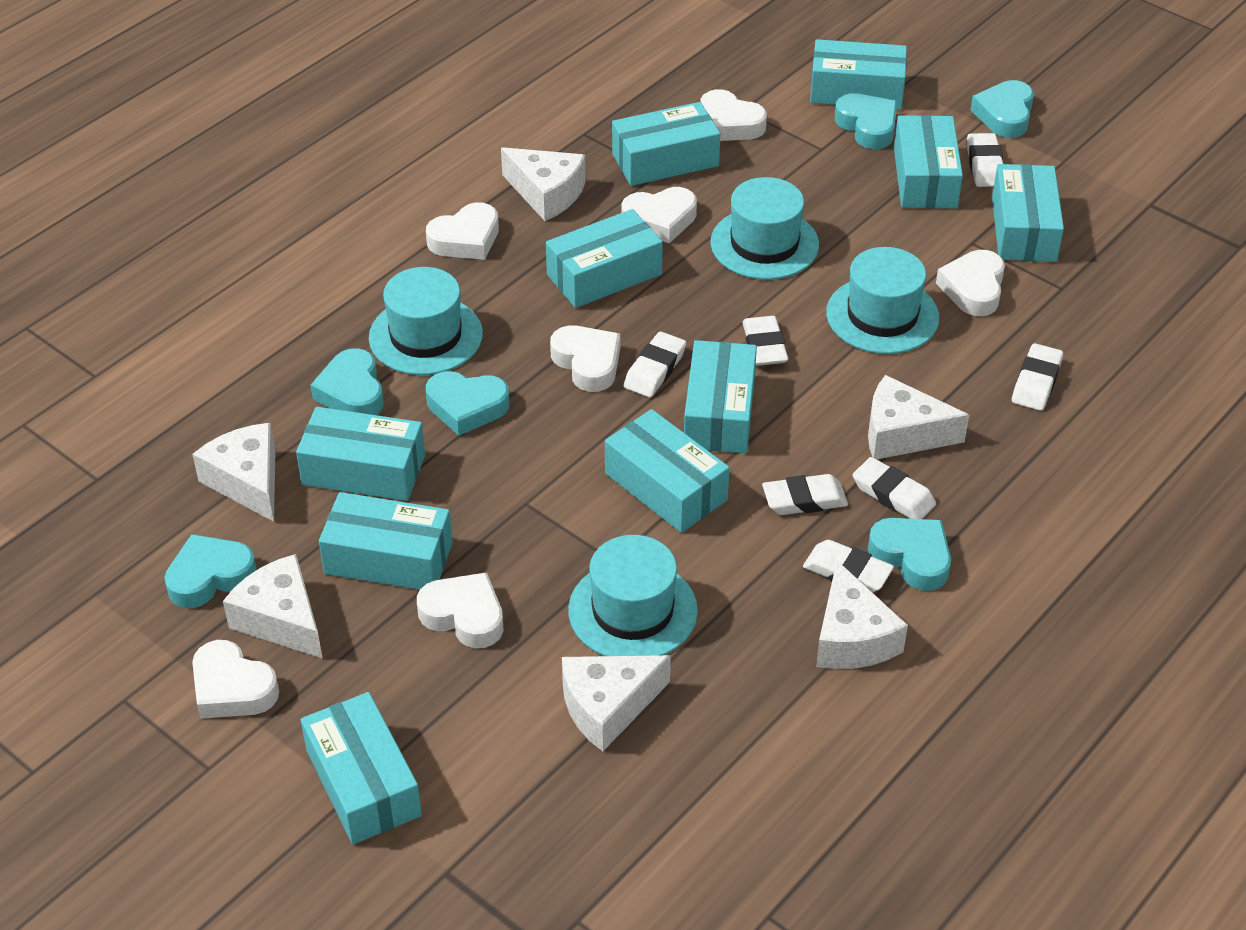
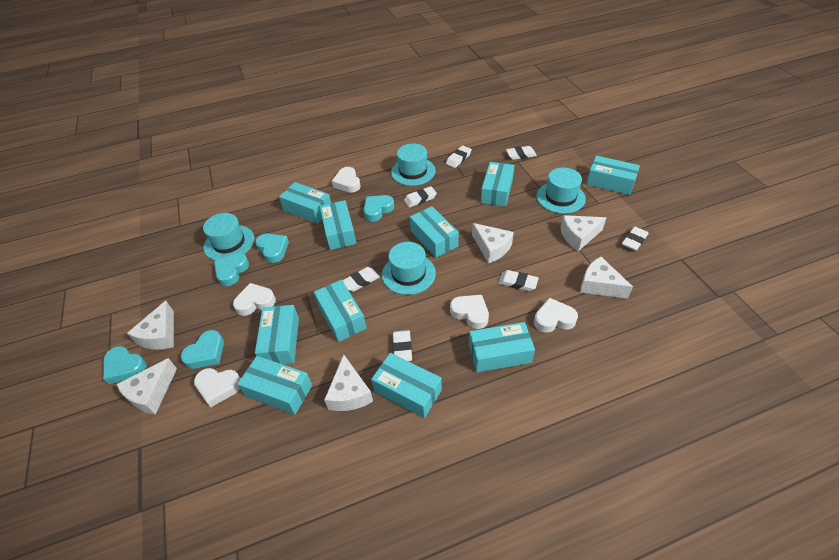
turquoise heart: [164,534,257,608] [311,348,384,415] [426,371,509,436] [835,93,898,149] [868,518,951,591] [971,80,1034,138] = 6 -> [103,346,147,384] [181,330,224,369] [214,253,249,286] [255,233,289,263] [363,195,394,222] = 5
white heart: [192,640,279,719] [417,572,504,648] [426,202,499,260] [550,325,620,392] [622,187,697,243] [700,89,767,141] [936,250,1005,316] = 7 -> [194,368,241,407] [233,283,276,316] [332,167,361,193] [450,295,489,329] [534,298,578,333] = 5

